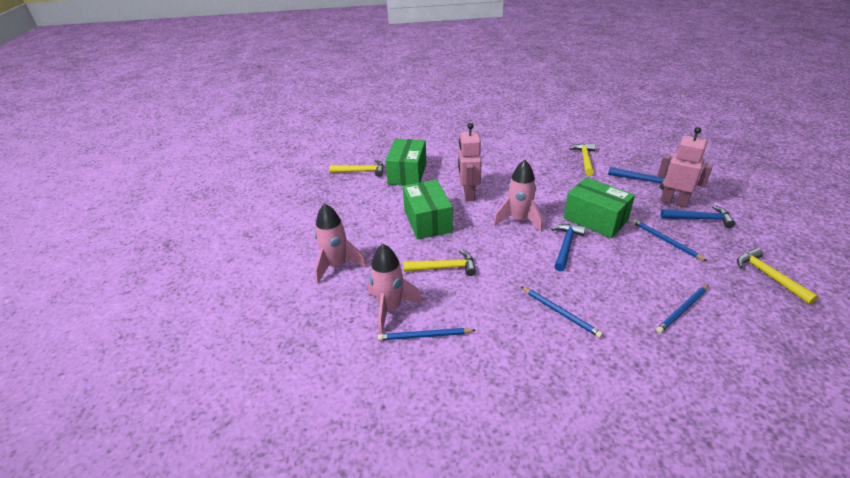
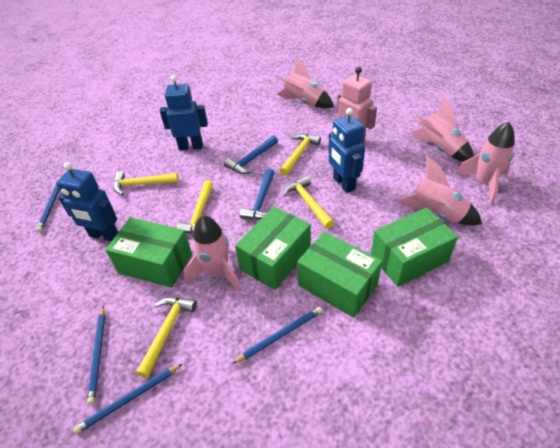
blue hammer: [551,224,586,271] [608,167,666,190] [661,205,736,228] = 3 -> [224,135,278,174] [240,169,275,220] = 2
blue robot: none = 0 -> [57,162,118,241] [160,75,208,150] [329,108,365,193] = 3
green box: [385,139,426,185] [403,180,453,239] [564,177,635,238] = 3 -> [106,217,192,288] [235,206,311,290] [297,231,382,318] [371,207,458,287] = 4
pink robot: [458,123,482,201] [658,127,713,208] = 2 -> [337,67,377,144] = 1
pink rocket: [314,203,367,284] [368,244,423,334] [493,160,543,232] = 3 -> [184,215,242,293] [276,57,334,108] [396,156,482,226] [410,96,474,162] [456,122,515,204] = 5
yellow hammer: [329,160,384,177] [403,250,476,276] [569,143,596,176] [737,248,818,304] = 4 -> [113,171,179,195] [136,297,197,378] [177,180,213,233] [280,134,321,176] [283,176,334,228] = 5

